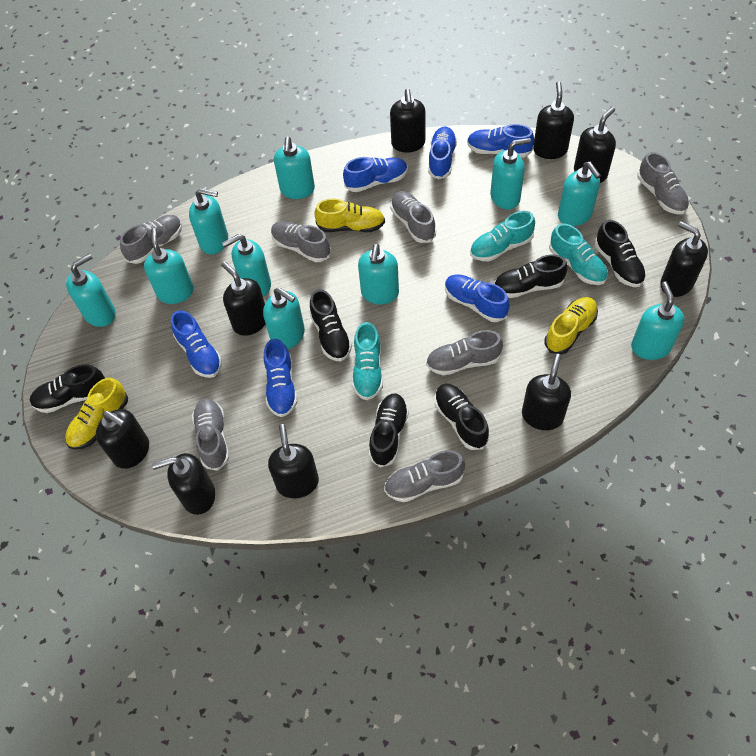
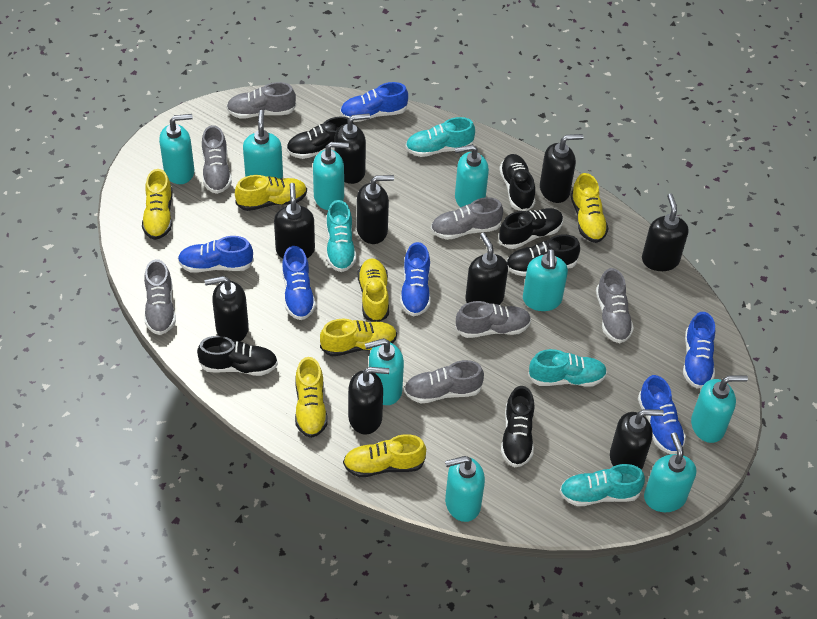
turquoise shoe: [352,322,383,400] [470,211,535,261] [549,223,608,285] = 3 -> [326,200,356,272] [405,117,475,157] [528,349,607,387] [560,464,645,506] = 4
turquoise soap dispenser: [66,254,116,327] [144,228,194,304] [189,188,228,255] [222,234,271,297] [263,287,305,349] [274,137,315,199] [358,244,399,304] [490,138,531,209] [558,162,601,226] [631,282,685,360] = 10 -> [159,114,194,184] [243,110,283,179] [313,142,349,210] [365,338,404,405] [445,456,485,522] [455,144,489,208] [523,249,568,311] [644,432,696,512] [691,375,748,443] = 9
yellow shoe: [65,378,128,450] [314,198,385,232] [544,297,598,354] = 3 -> [142,169,172,240] [235,175,307,211] [295,357,328,438] [320,319,397,357] [343,434,426,477] [358,258,389,322] [570,173,608,243] = 7

